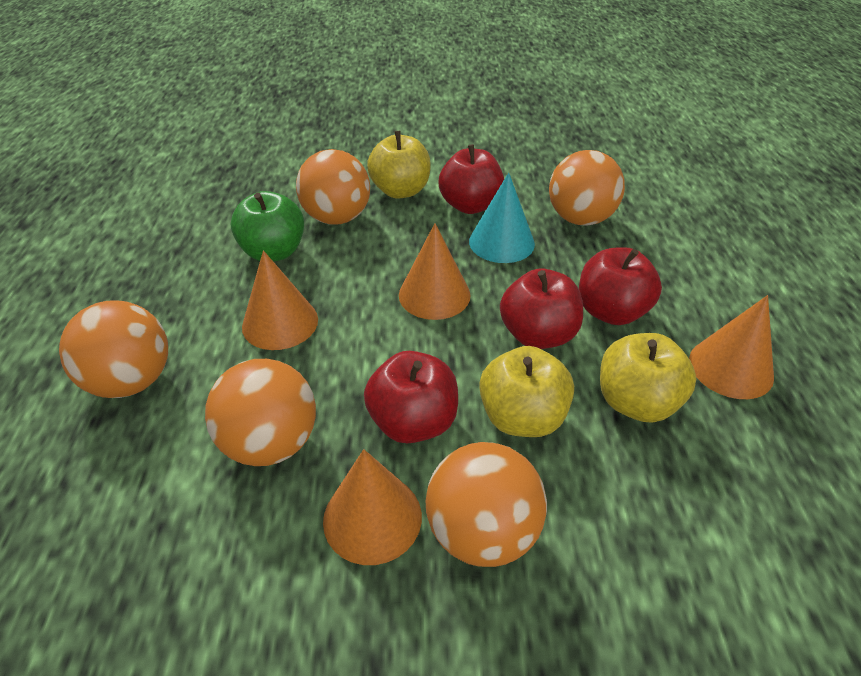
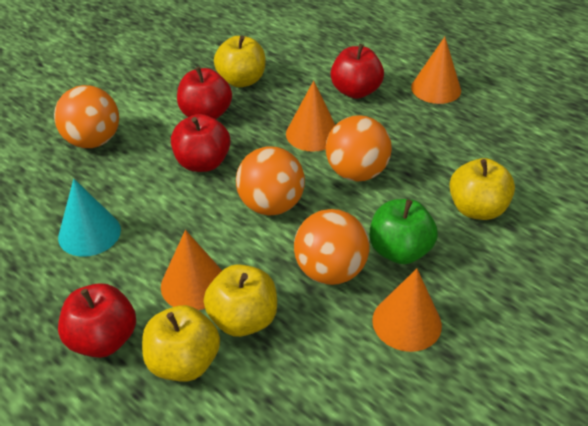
orange ball: [59,300,168,398] [205,359,316,466] [296,149,370,225] [426,442,547,567] [549,150,625,226] = 5 -> [54,85,119,148] [236,147,305,216] [294,209,369,285] [326,115,392,181] = 4
yellow apple: [367,131,431,199] [479,346,574,437] [600,333,696,423] = 3 -> [142,305,220,382] [203,264,277,337] [214,36,266,87] [449,158,515,220] = 4

